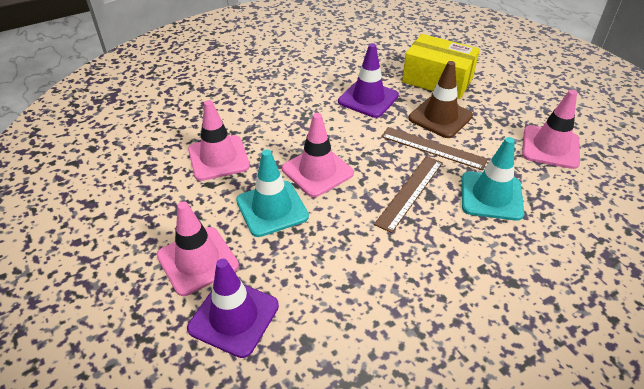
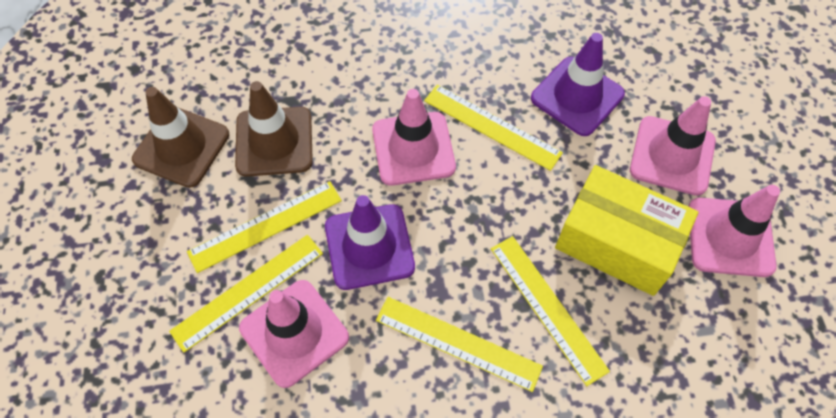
brown ruler: [374,156,443,233] [381,127,488,170] = 2 -> none = 0
brown traffic cone: [408,61,473,138] = 1 -> [132,87,229,188] [235,81,313,177] = 2
turquoise traffic cone: [236,149,309,237] [462,137,524,221] = 2 -> none = 0
yellow ruler: none = 0 -> [169,235,323,353] [187,181,342,273] [376,297,543,392] [424,84,563,171] [491,236,610,386] = 5

